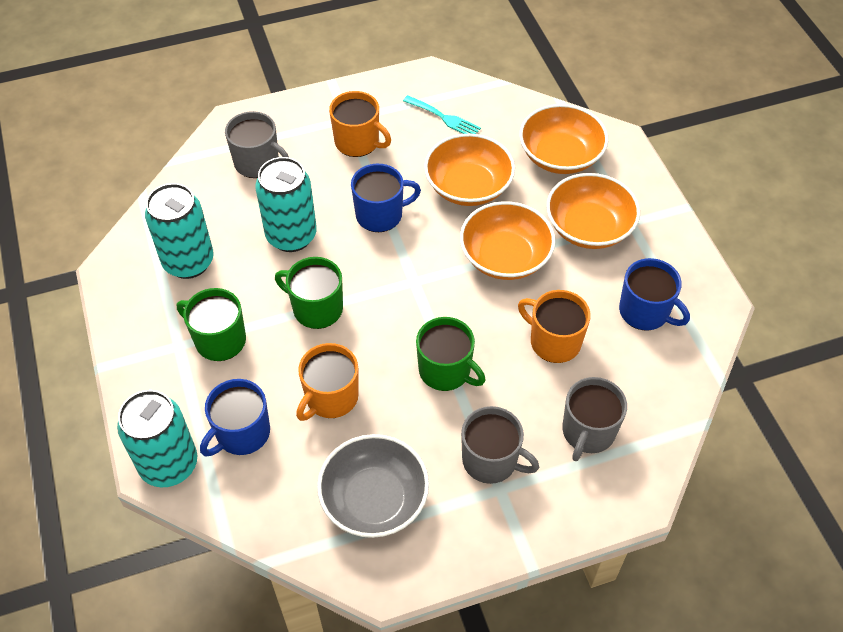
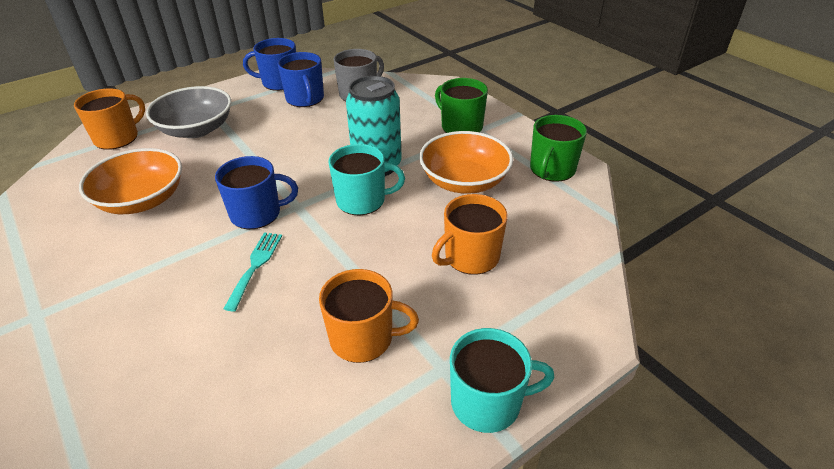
green mug: [177,288,246,361] [275,257,343,329] [416,317,485,391] = 3 -> [435,78,488,133] [530,115,587,182] = 2
grey mug: [225,111,289,178] [461,406,539,484] [562,377,627,461] = 3 -> [333,49,384,102] = 1
orange bowl: [424,133,515,206] [460,201,555,280] [519,104,608,174] [546,173,640,249] = 4 -> [79,148,182,214] [419,131,513,194] = 2
turquoise can: [117,390,197,487] [145,183,214,279] [256,157,317,252] = 3 -> [346,76,402,176] = 1
turquoise mug: none = 0 -> [328,144,405,215] [450,328,555,433] = 2

